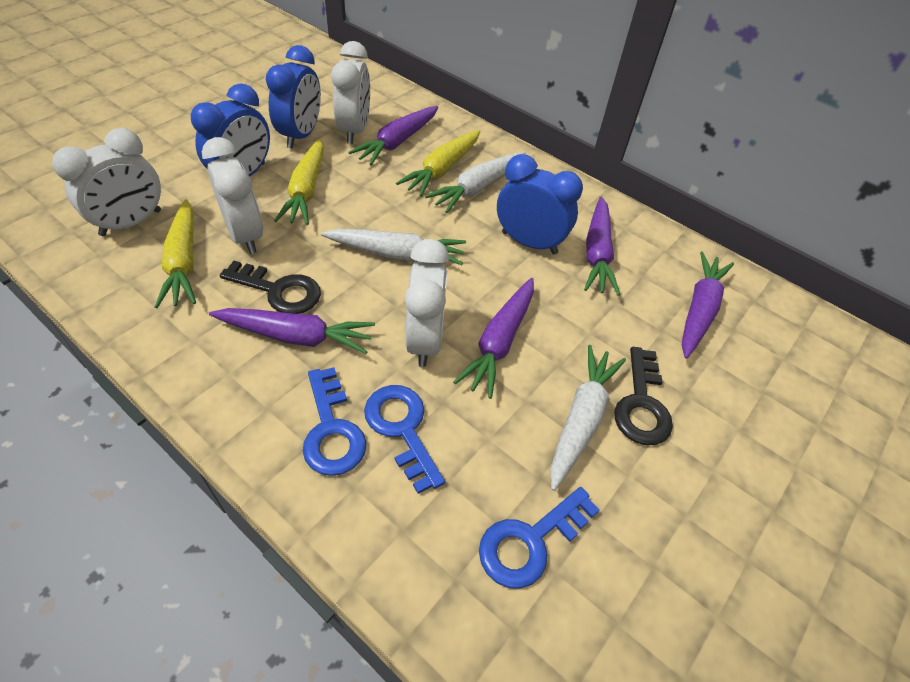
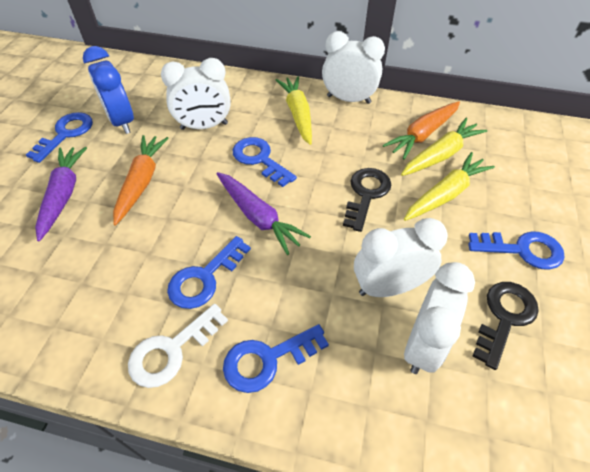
blue clock: [191,83,270,177] [266,45,321,148] [497,154,583,254] = 3 -> [83,46,134,134] = 1
blue key: [303,367,366,476] [364,385,445,494] [479,487,599,589] = 3 -> [26,112,93,163] [167,236,251,309] [223,324,329,393] [233,137,297,187] [468,231,565,270] = 5
orange carrot: none = 0 -> [113,135,169,226] [383,101,460,159] = 2
purple carrot: [209,308,375,354] [348,106,438,165] [453,278,534,399] [584,197,620,296] [682,251,734,359] = 5 -> [35,147,87,242] [217,172,311,255] = 2
white carrot: [321,229,466,266] [425,152,525,213] [551,345,626,491] = 3 -> none = 0
white key: none = 0 -> [128,304,228,388] = 1

